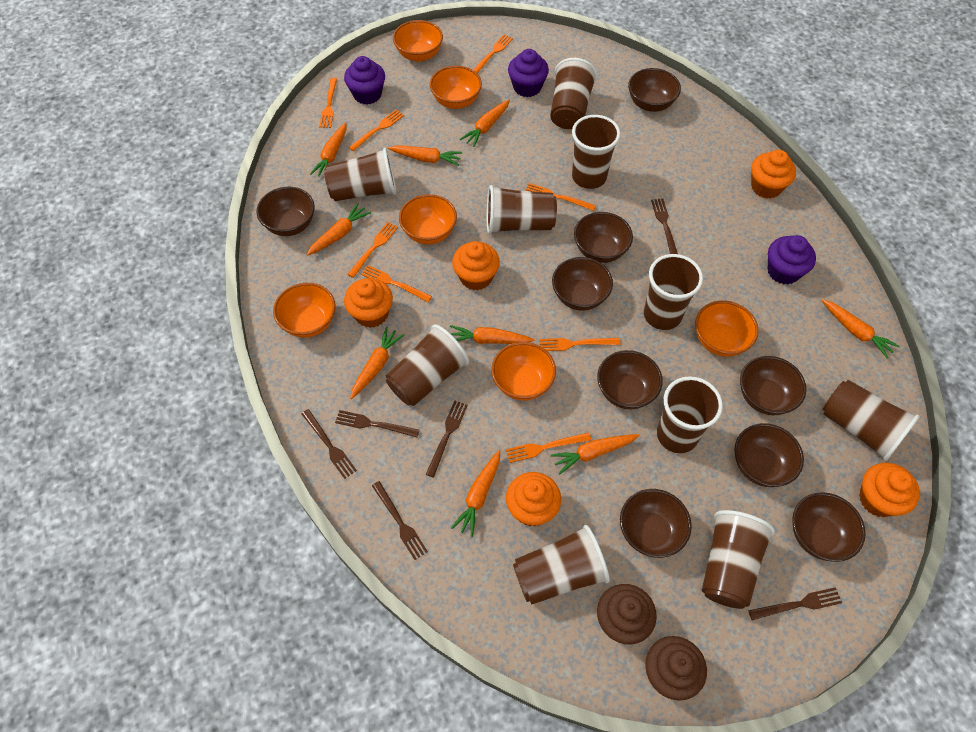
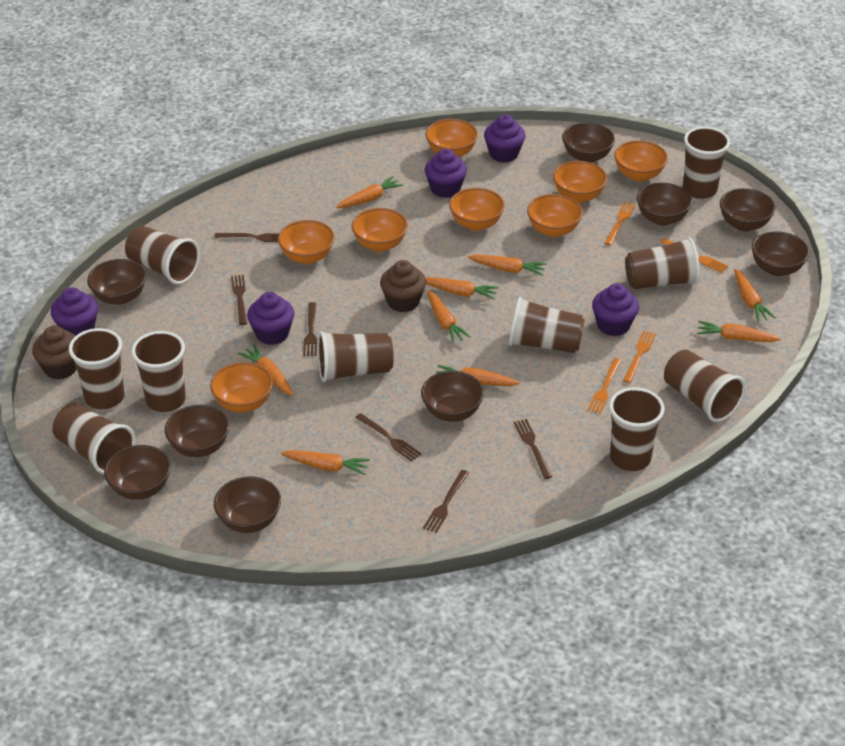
orange bowl: [273,283,336,338] [393,20,443,62] [399,194,457,244] [430,65,482,109] [491,342,556,400] [695,301,759,357] = 6 -> [210,362,273,413] [278,220,335,264] [352,208,408,252] [426,119,478,157] [449,188,505,231] [527,194,583,237] [553,161,607,203] [614,140,668,182] = 8
orange cupcake: [344,278,393,328] [452,241,500,290] [506,472,561,527] [751,150,796,199] [859,463,920,517] = 5 -> none = 0
orange fork: [319,78,337,128] [347,222,398,278] [349,109,404,151] [361,265,432,302] [473,34,513,74] [506,432,591,463] [525,183,596,211] [539,338,620,351] = 8 -> [587,358,622,414] [605,202,636,245] [623,330,656,383] [660,238,728,273] = 4
purple cupcake: [344,56,385,105] [508,49,549,97] [767,235,816,284] = 3 -> [51,288,98,335] [247,292,294,345] [425,149,467,198] [484,114,525,163] [592,283,639,336] = 5

